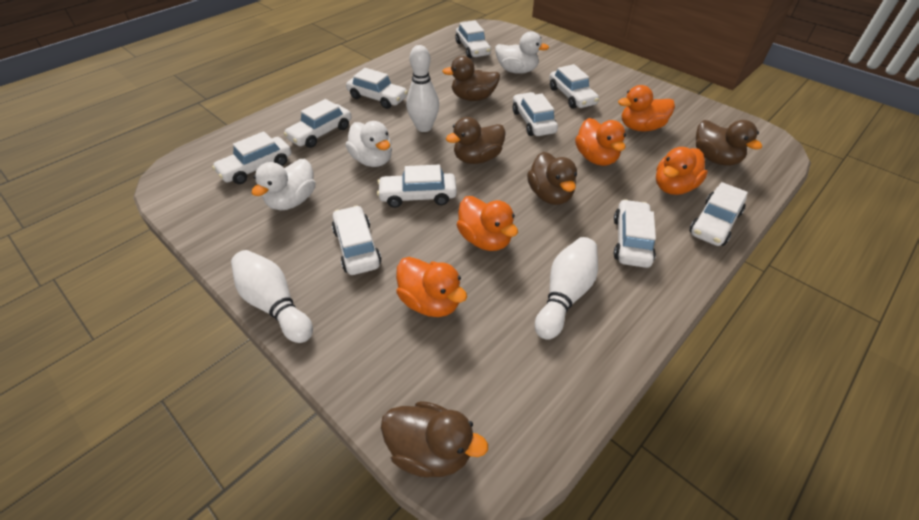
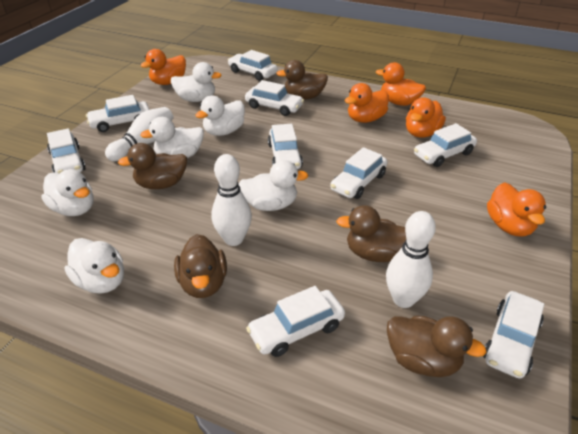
white car: [212,131,291,184] [284,99,351,148] [332,205,381,275] [346,68,408,109] [377,165,457,208] [455,21,491,58] [513,92,558,136] [549,64,599,109] [614,199,656,268] [689,182,748,246] = 10 -> [47,128,86,174] [86,95,150,132] [228,50,278,81] [245,80,304,116] [246,286,345,357] [268,124,303,169] [330,147,387,199] [414,123,477,167] [483,291,544,379] = 9
white duck: [252,159,315,210] [346,121,392,167] [495,31,549,74] = 3 -> [41,169,94,216] [64,238,124,294] [140,117,204,158] [171,62,222,102] [195,96,245,136] [238,160,308,211] = 6

